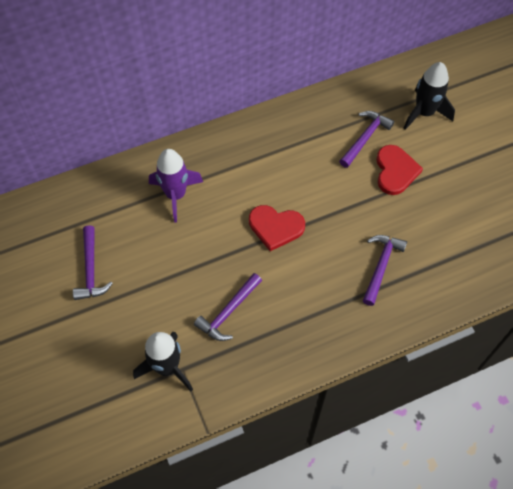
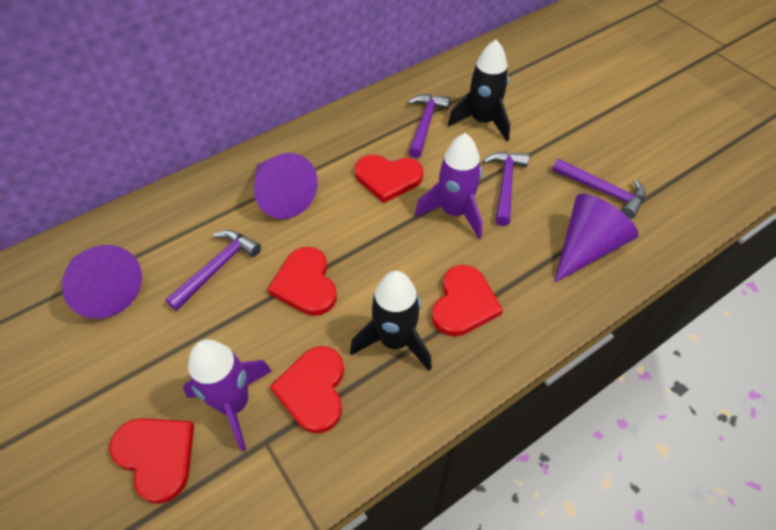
purple cone: none = 0 -> [62,245,142,319] [254,153,318,219] [554,194,639,282] = 3
purple rocket: [149,149,203,223] = 1 -> [183,339,272,451] [415,133,483,239] = 2
red heart: [249,205,305,251] [376,145,423,195] = 2 -> [109,418,194,504] [267,247,337,316] [270,346,344,433] [355,155,423,203] [432,265,503,336] = 5

